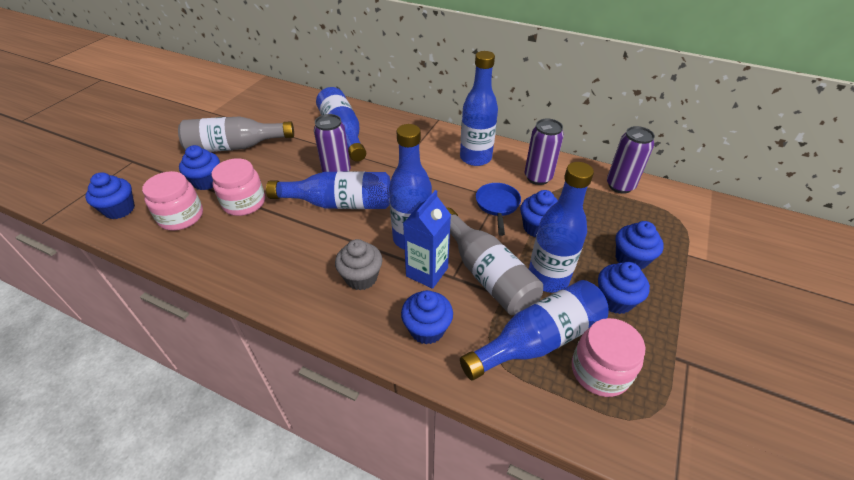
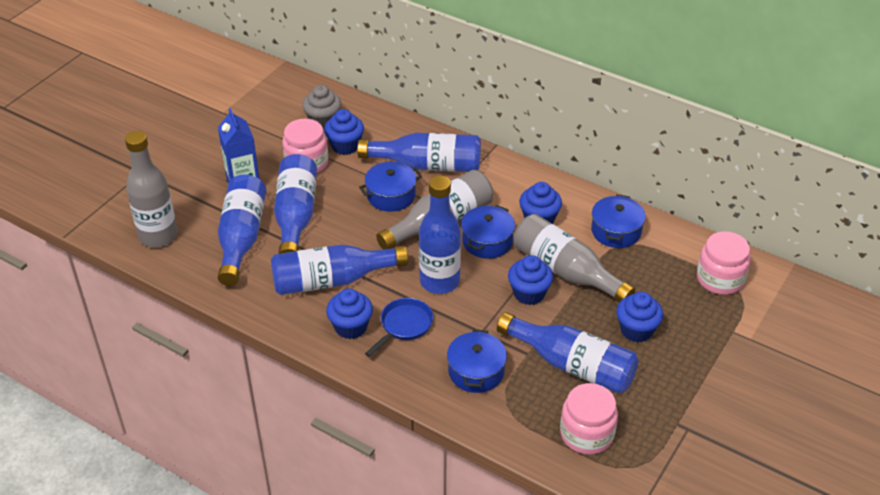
blue cupcake: [85,172,135,219] [179,145,220,190] [401,290,453,344] [520,190,558,237] [598,262,650,314] [616,221,664,270] = 6 -> [324,109,364,155] [326,288,373,339] [508,255,553,305] [519,182,562,224] [616,292,663,342] = 5
blue pot: none = 0 -> [359,162,422,212] [447,329,507,393] [461,205,515,259] [591,194,646,248] = 4
grey bottle: [178,116,294,152] [447,208,543,315] = 2 -> [125,131,178,247] [376,170,493,250] [513,214,635,303] = 3
purple can: [314,114,351,172] [525,119,564,185] [607,126,655,194] = 3 -> none = 0

